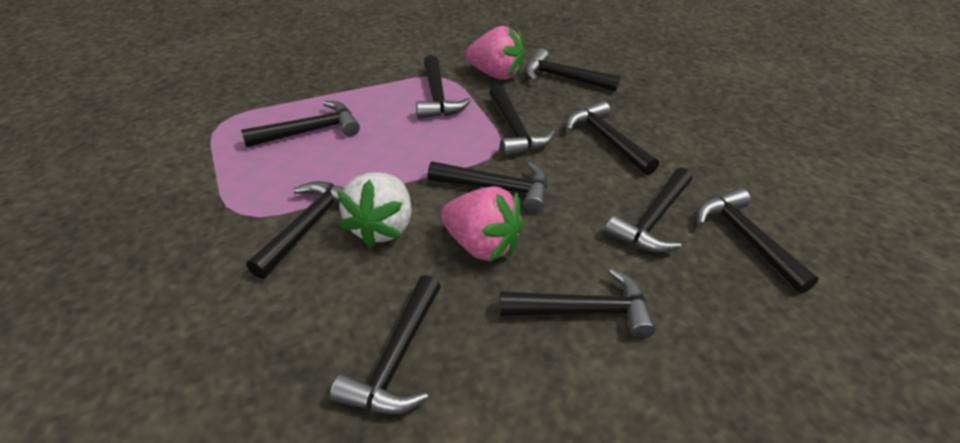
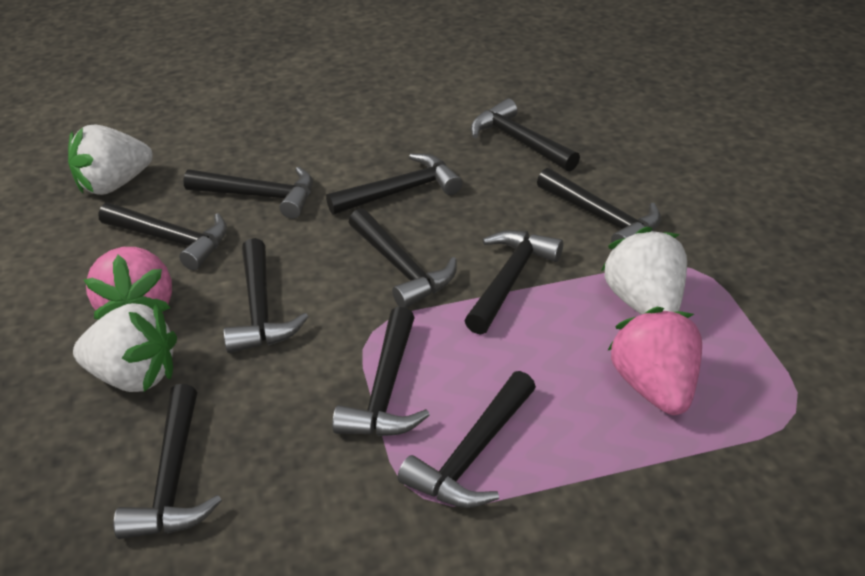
white strawberry: [337,173,412,248] = 1 -> [68,125,153,195] [73,302,177,392] [601,227,687,315] = 3

